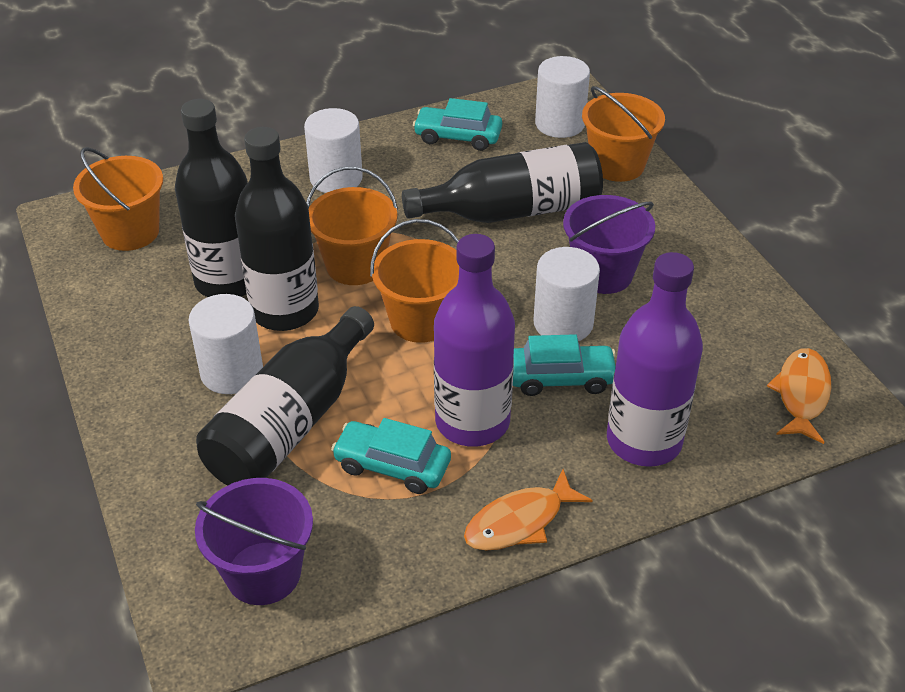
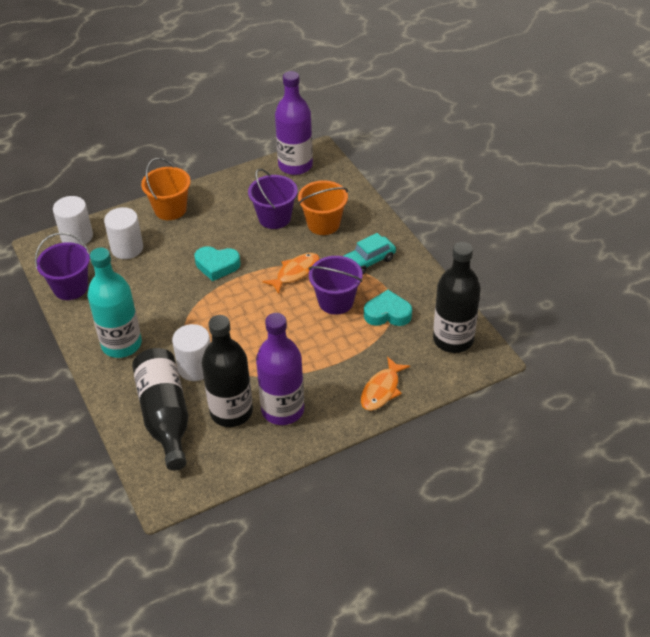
black bottle: [175,99,248,297] [196,306,374,486] [235,127,319,331] [402,142,603,223] = 4 -> [132,348,189,471] [202,315,253,427] [433,242,481,353] = 3
orange bucket: [73,147,163,251] [306,166,398,285] [370,219,459,343] [582,86,665,182] = 4 -> [141,158,191,220] [298,180,348,235] = 2
purple bucket: [195,478,313,605] [563,195,655,294] = 2 -> [35,232,90,300] [248,169,298,229] [308,256,362,315] = 3
turquoise bottle: none = 0 -> [88,248,142,358] = 1
turquoise car: [331,418,451,494] [413,98,502,151] [513,334,616,396] = 3 -> [343,233,396,275] = 1
turquoise heart: none = 0 -> [195,246,240,281] [364,290,412,326] = 2
white cylinder: [188,294,263,394] [304,108,363,193] [534,247,600,341] [535,56,590,138] = 4 -> [53,196,93,246] [104,207,143,259] [172,324,210,381] = 3

